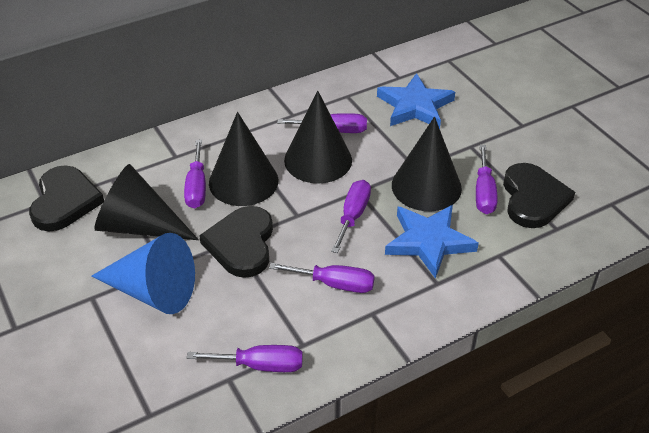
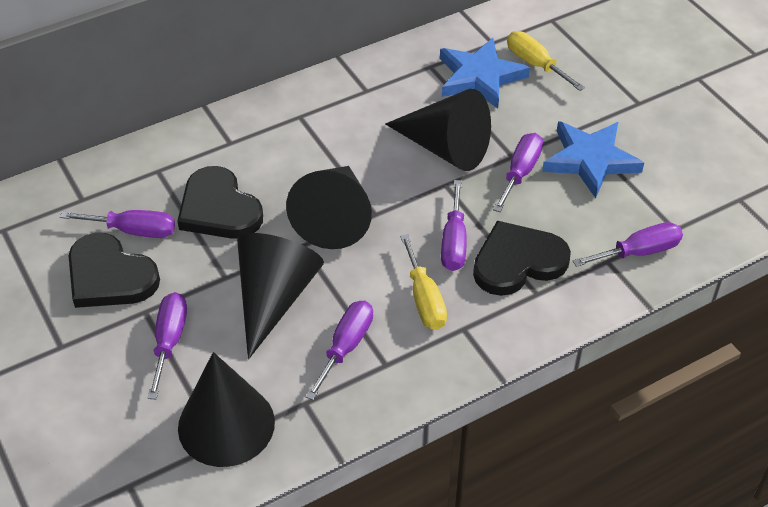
blue cone: [91,233,195,314] = 1 -> none = 0
yellow screwdriver: none = 0 -> [400,234,447,330] [507,31,585,91] = 2

